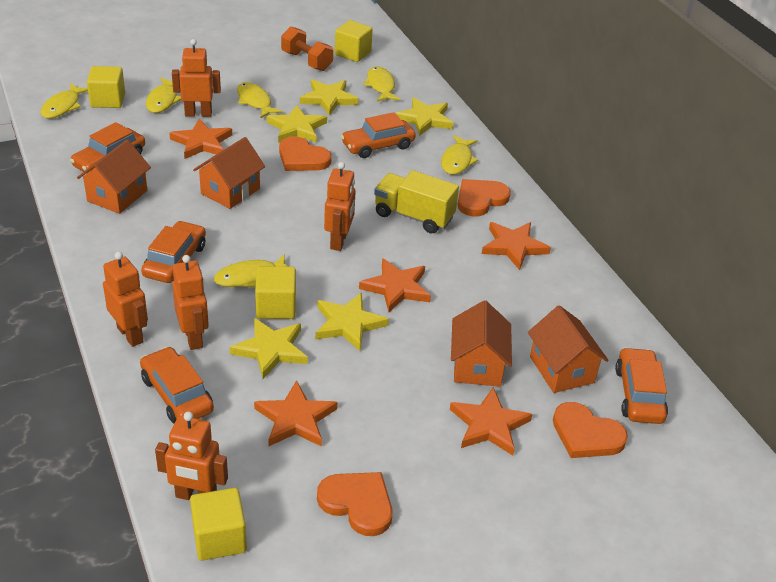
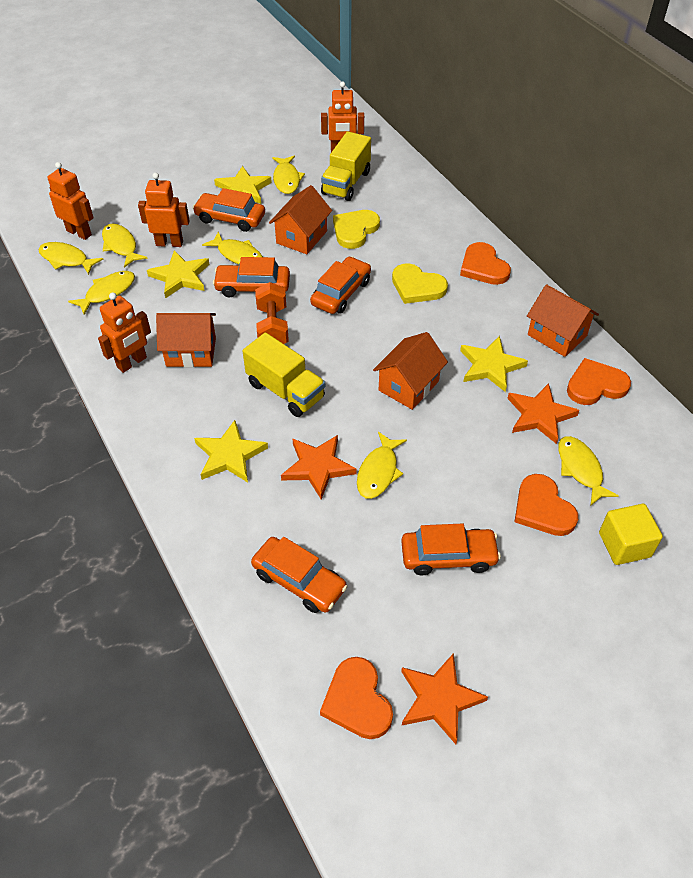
orange robot: [103,252,148,347] [155,411,228,500] [172,39,221,117] [172,255,209,350] [324,162,356,251] = 5 -> [48,162,94,240] [98,292,151,373] [138,173,190,247] [321,81,364,152] = 4
orange star: [169,119,232,159] [254,380,338,447] [359,258,431,312] [450,387,532,456] [482,222,551,270] = 5 -> [281,435,356,500] [401,654,488,744] [507,383,579,444] = 3
yellow cube: [87,66,125,108] [190,488,247,561] [255,266,296,319] [335,20,373,62] = 4 -> [599,504,663,565] = 1
yellow fish: [40,83,88,118] [146,78,181,113] [214,254,288,288] [237,82,283,118] [363,66,400,102] [441,135,478,175] = 6 -> [38,242,103,275] [68,271,135,315] [102,223,148,268] [202,231,263,264] [272,155,305,194] [357,432,407,499] [558,436,619,505] = 7
yellow heart: none = 0 -> [333,210,380,249] [392,263,448,304] = 2
yellow star: [230,318,308,379] [267,105,327,143] [300,79,359,116] [315,293,389,351] [395,97,453,136] = 5 -> [147,250,210,298] [194,420,268,483] [214,166,272,204] [460,336,528,392] = 4
yellow truck: [374,170,459,234] = 1 -> [243,332,325,417] [321,131,371,201] = 2

